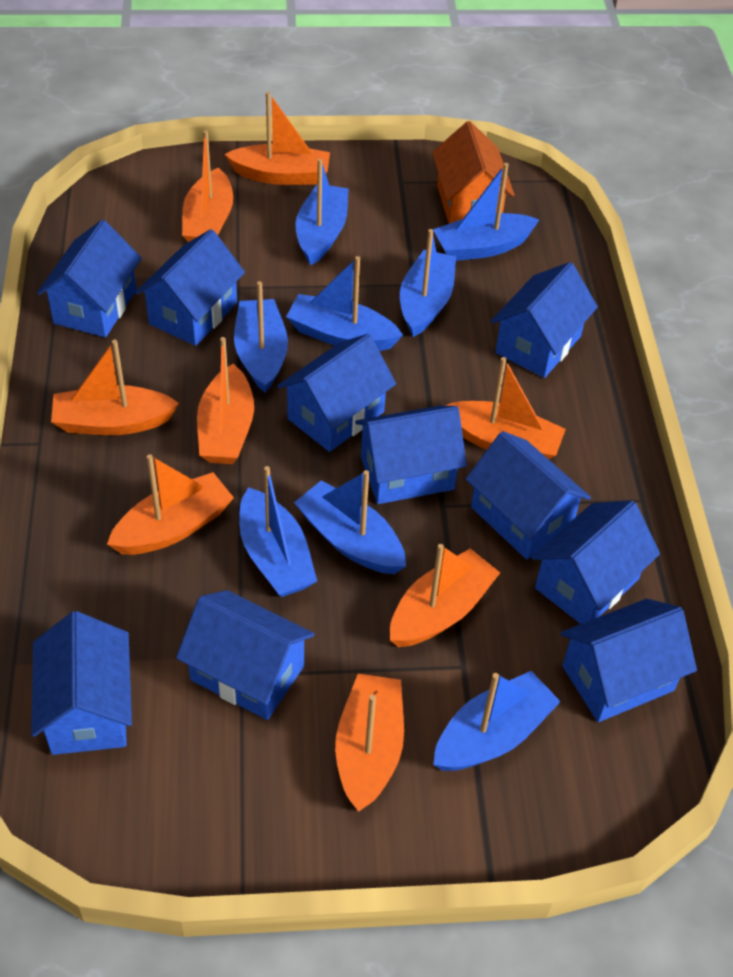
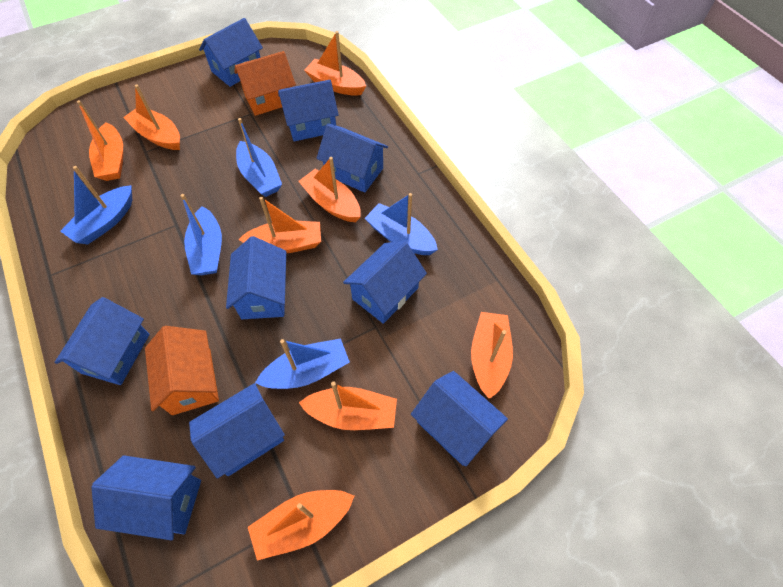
blue boat: [234,281,288,393] [239,466,317,597] [286,256,403,351] [294,470,406,574] [296,159,349,266] [400,229,456,337] [433,163,539,261] [433,671,561,771] = 8 -> [60,166,132,245] [181,194,222,275] [236,118,282,197] [255,338,350,389] [364,193,438,255] = 5
blue house: [31,611,132,755] [37,220,142,337] [135,229,245,346] [176,590,314,720] [277,334,396,452] [355,405,467,504] [465,431,591,559] [491,262,598,378] [531,500,660,624] [560,599,697,722] = 10 -> [54,297,150,385] [91,455,201,540] [189,383,285,479] [199,18,263,87] [226,236,286,319] [278,80,339,141] [317,123,388,193] [343,241,427,324] [411,371,508,467] = 9
orange house: [432,121,515,224] = 1 -> [145,326,219,415] [235,51,296,116] = 2

